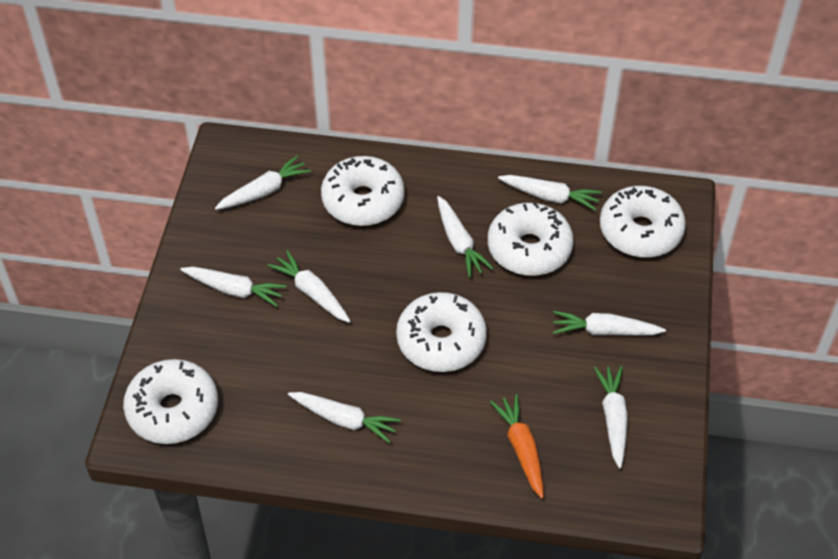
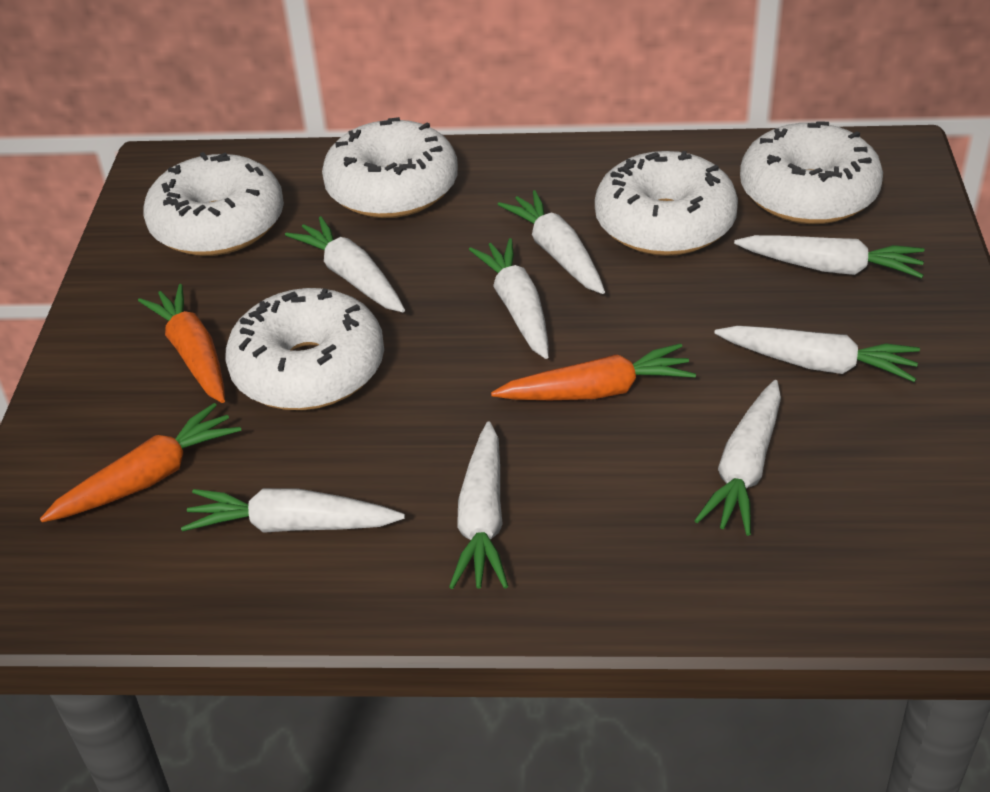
orange carrot: [490,394,544,499] = 1 -> [40,403,241,522] [138,284,225,403] [491,343,696,400] = 3

